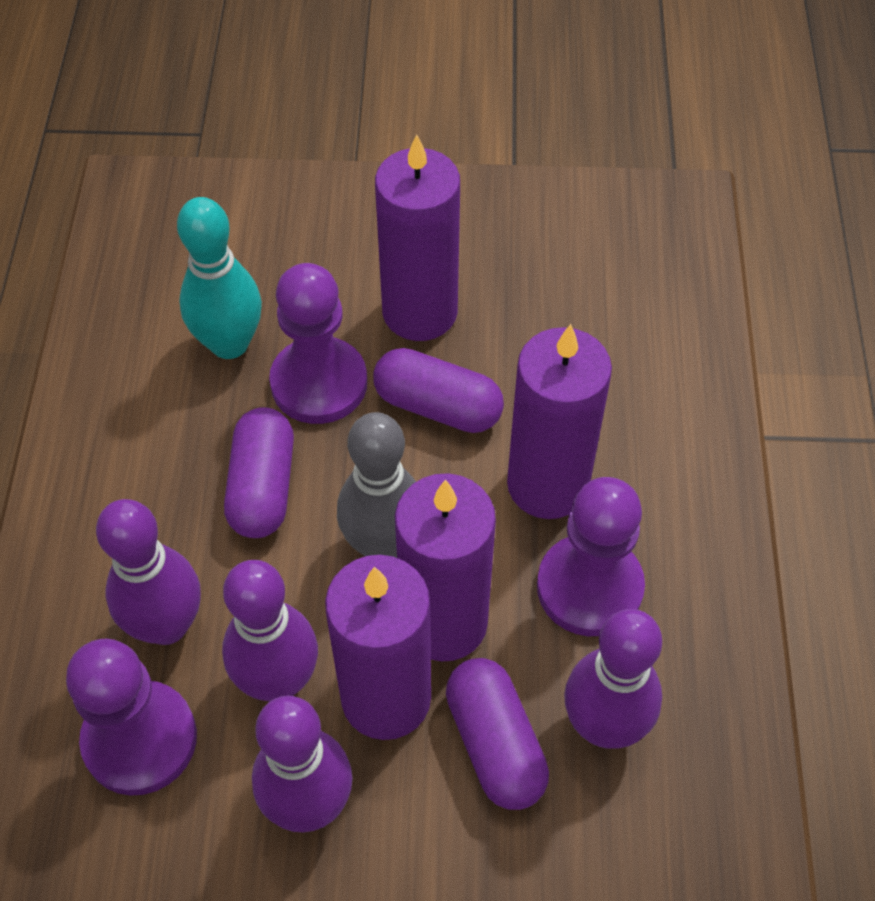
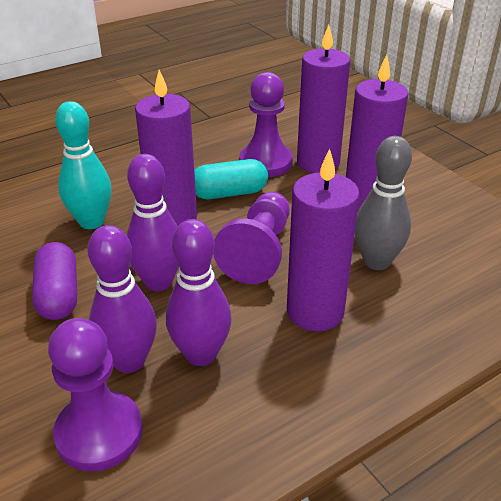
purple bowling pin: [96,499,201,645] [222,560,318,702] [252,696,353,833] [564,609,662,749] = 4 -> [88,225,157,373] [127,154,179,291] [166,219,232,366] = 3
purple capsule: [224,407,294,538] [373,348,504,433] [446,658,549,810] = 3 -> [32,242,77,320] = 1
turquoise capsule: none = 0 -> [194,159,268,199] = 1

